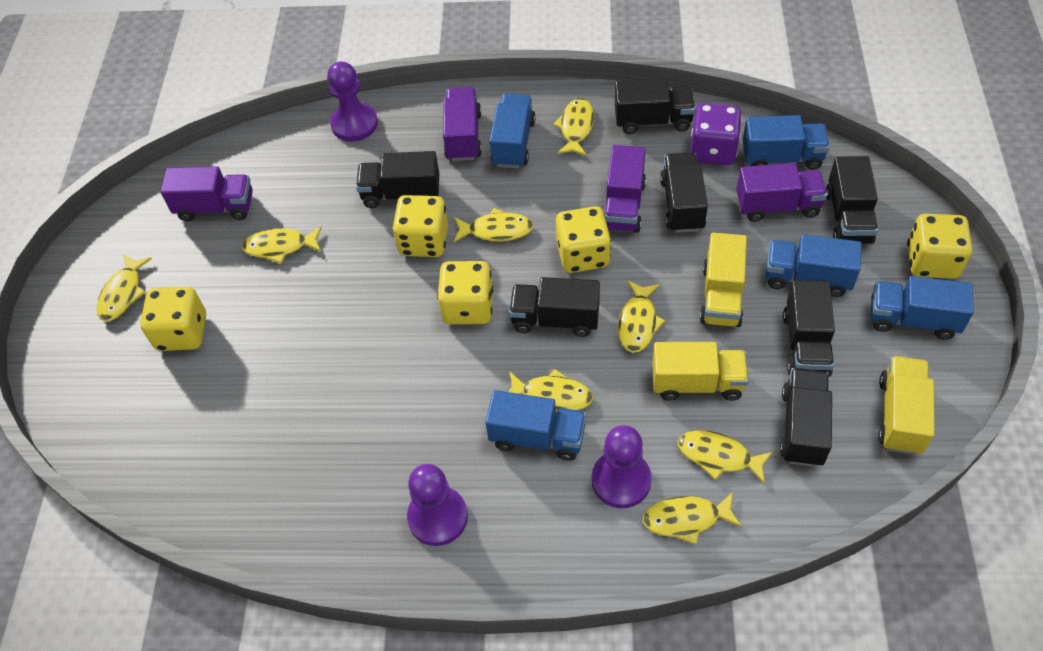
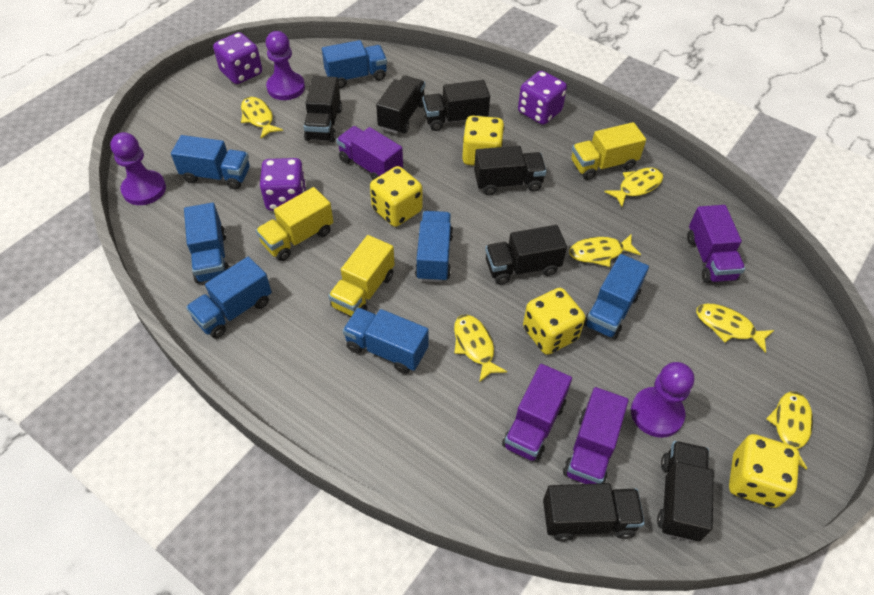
blue truck: [485,390,586,461] [490,93,536,168] [743,115,830,170] [766,234,861,297] [871,276,974,340] = 5 -> [171,135,250,189] [184,203,230,283] [186,257,272,339] [322,40,387,88] [343,308,429,374] [415,211,453,282] [584,254,649,340] = 7
purple dice: [690,103,742,165] = 1 -> [213,32,262,84] [260,158,306,211] [518,71,567,125] = 3
yellow dice: [140,287,206,351] [392,195,448,257] [437,261,493,325] [556,206,611,273] [907,214,972,279] = 5 -> [370,166,423,227] [462,116,504,166] [523,288,585,355] [729,434,800,508] = 4
yellow fish: [97,254,152,321] [242,226,322,264] [453,208,534,242] [509,369,593,411] [553,98,594,156] [618,280,665,353] [643,492,742,544] [678,430,773,484] = 8 -> [241,97,283,139] [454,314,507,382] [569,234,641,267] [604,168,663,207] [696,304,774,353] [766,391,813,470] = 6

